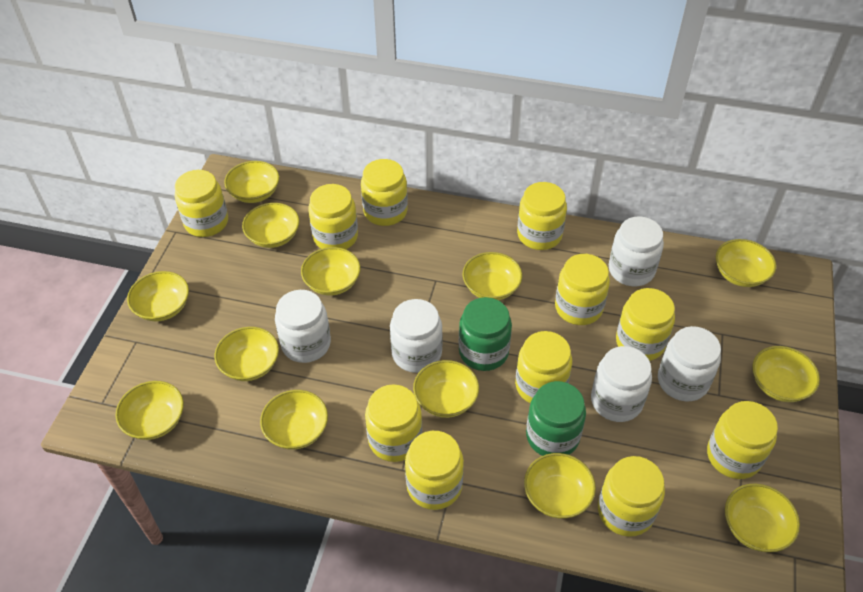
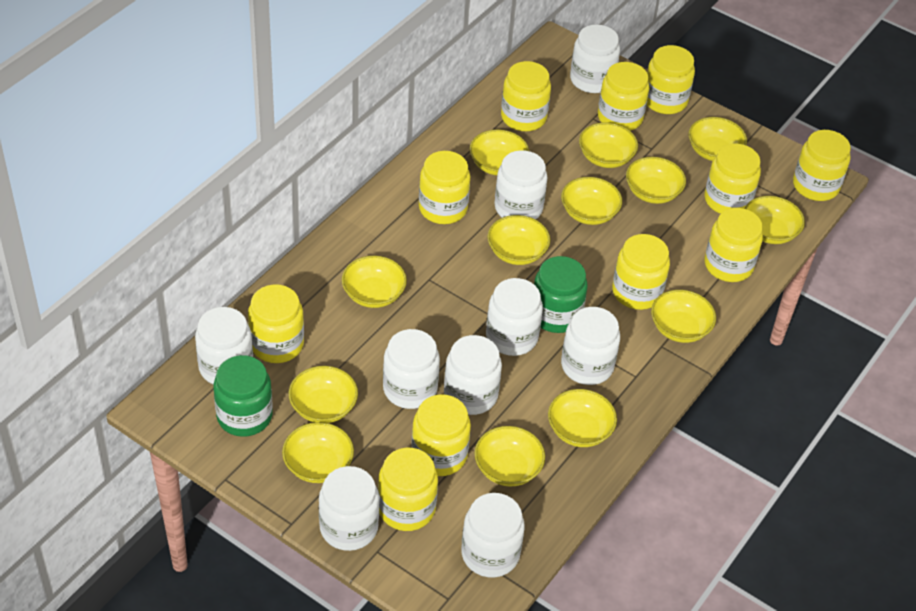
white jar: [275,290,331,363] [390,299,443,373] [591,346,652,422] [609,216,664,286] [658,326,721,401] = 5 -> [195,307,253,385] [319,466,379,551] [383,329,440,409] [444,335,502,415] [461,493,525,577] [486,278,543,356] [494,150,547,220] [561,307,620,385] [570,25,620,93] = 9

